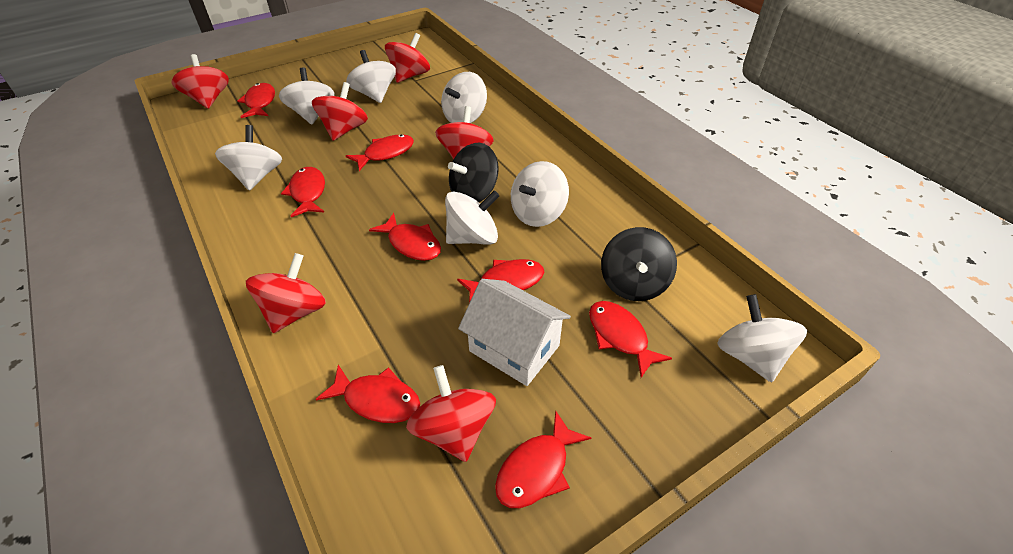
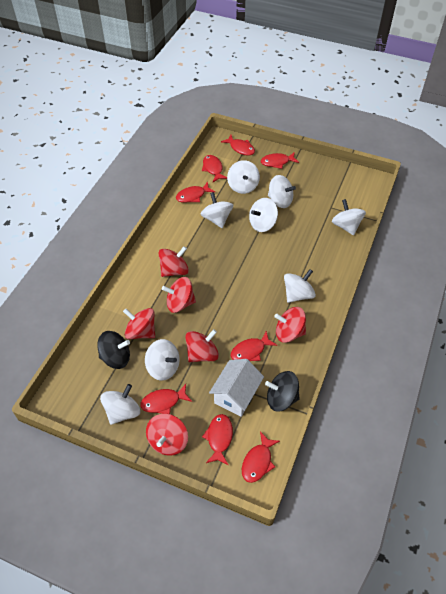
white spinning top: [215,125,282,191] [279,67,335,124] [346,50,396,103] [441,72,487,123] [445,190,499,245] [511,161,569,227] [718,294,807,382] = 7 -> [100,384,140,425] [145,339,180,381] [200,192,233,228] [227,160,260,194] [249,198,278,232] [268,175,296,208] [284,269,316,303] [332,199,366,235] = 8

